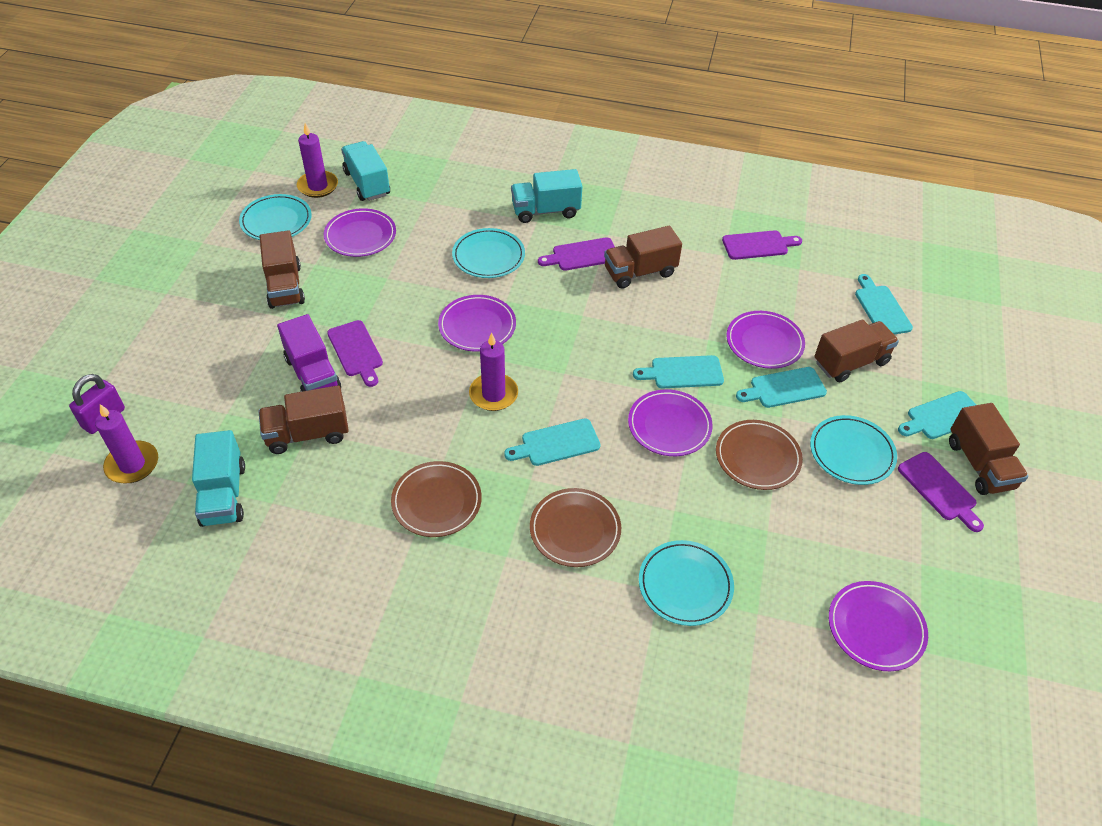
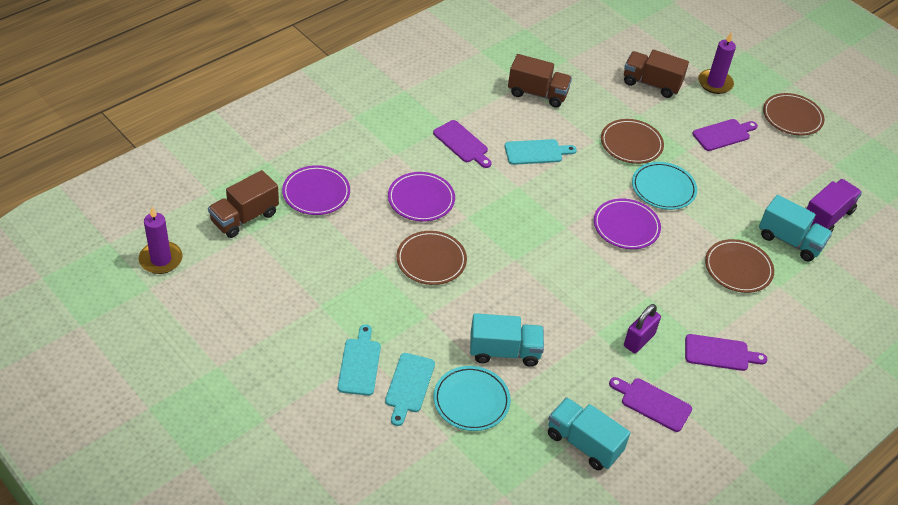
brown plate: [391,461,482,537] [530,488,621,567] [716,420,803,490] = 3 -> [397,231,467,285] [601,119,664,164] [705,239,774,293] [763,93,824,136] = 4
brown truck: [258,385,349,454] [259,230,305,309] [604,226,682,289] [814,319,899,382] [949,403,1028,495] = 5 -> [208,170,279,238] [508,54,572,108] [624,50,689,98] = 3
purple candle: [95,404,158,483] [297,123,338,198] [469,333,518,411] = 3 -> [139,207,182,274] [698,32,736,94] = 2
purple plate: [324,208,396,257] [438,295,516,351] [628,389,713,456] [726,311,805,369] [829,581,928,671] = 5 -> [282,165,350,215] [388,172,455,222] [594,199,661,249] = 3
turquoise cutting board: [504,418,600,466] [633,355,724,388] [736,367,827,408] [855,274,913,335] [898,391,976,439] = 5 -> [338,324,381,396] [385,353,435,426] [505,139,577,165] = 3
turquoise plate: [239,194,312,240] [452,228,525,278] [639,540,734,626] [810,415,897,485] = 4 -> [433,366,511,431] [632,162,697,210] = 2

